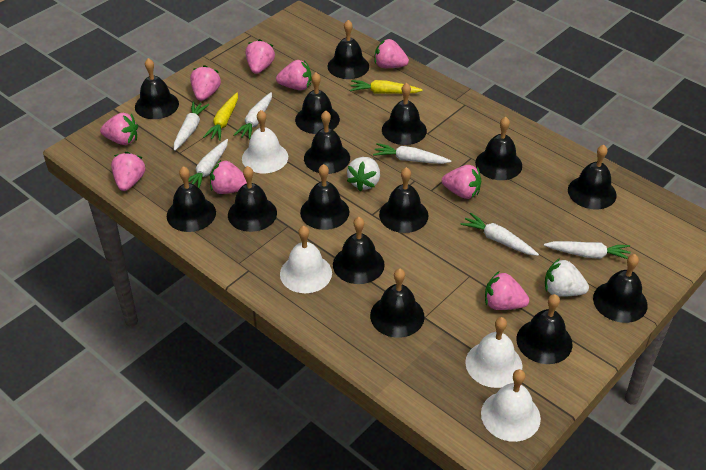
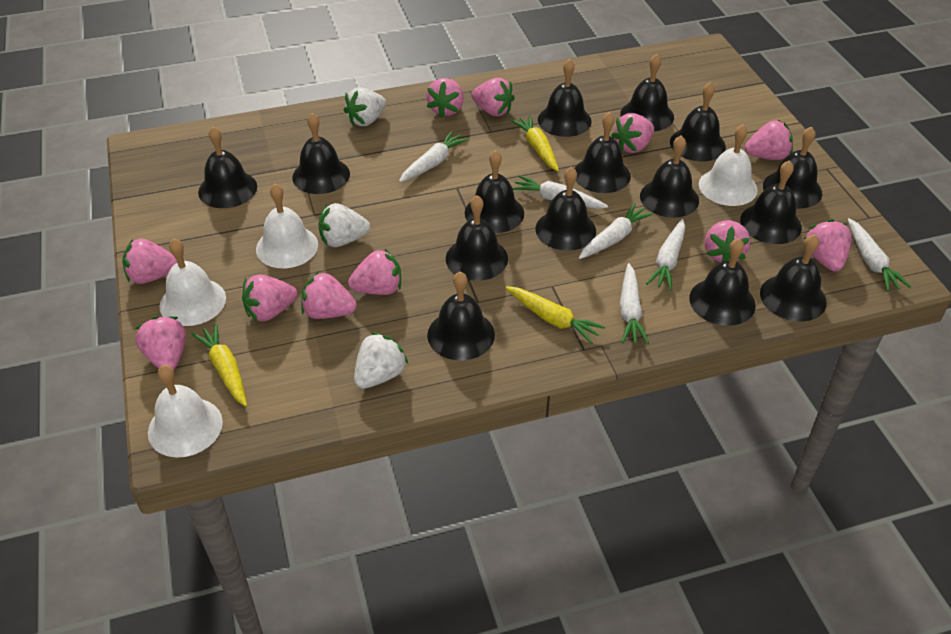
pink strawberry: [100,113,138,145] [111,152,146,191] [190,65,221,101] [210,160,247,194] [246,39,275,74] [276,60,311,90] [374,39,409,68] [442,165,481,199] [485,271,529,310] = 9 -> [122,239,178,284] [135,316,186,370] [242,274,297,321] [301,271,357,319] [348,249,401,295] [427,78,464,118] [471,78,515,116] [611,113,654,153] [705,220,750,262] [745,120,793,160] [804,219,851,271] = 11
white strawberry: [347,157,380,191] [545,258,589,297] = 2 -> [319,203,370,247] [344,87,386,126] [354,332,408,389] = 3
yellow carrot: [203,93,238,141] [350,80,423,94] = 2 -> [191,323,247,407] [506,286,605,344] [510,115,559,171] = 3

